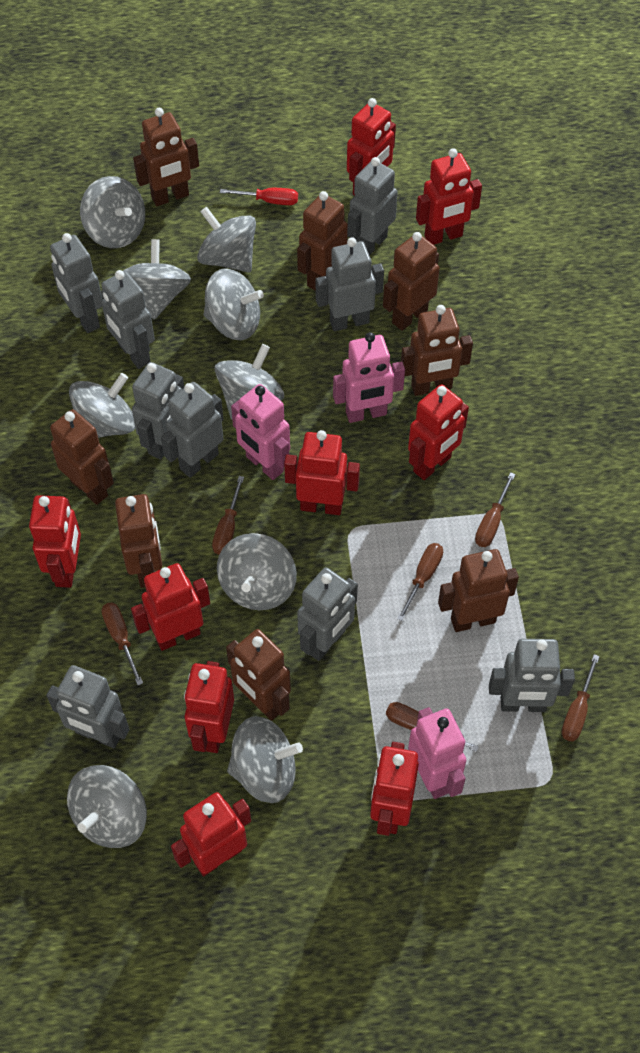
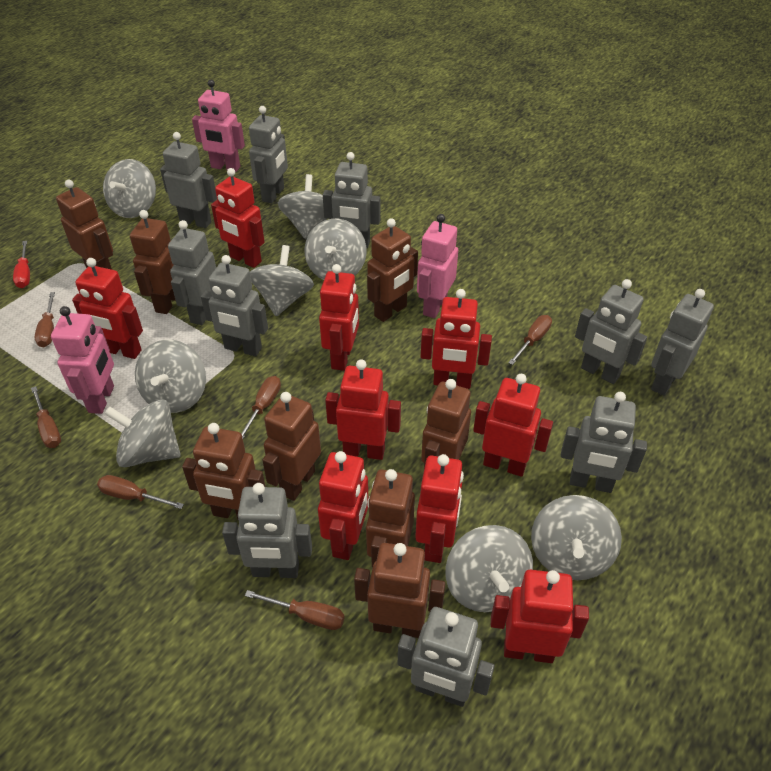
grey robot: [46,665,129,748] [50,233,103,333] [101,270,155,369] [132,362,184,459] [161,382,223,478] [297,567,358,661] [316,237,384,331] [347,157,398,256] [489,639,575,712] = 9 -> [160,132,217,228] [168,220,216,325] [201,255,268,356] [222,483,312,578] [249,106,288,203] [323,152,381,248] [398,607,495,707] [561,392,647,493] [575,279,647,384] [651,289,714,396] = 10
grey spinning top: [67,765,147,848] [69,373,135,438] [80,176,145,248] [123,239,191,320] [197,207,256,272] [204,268,264,340] [215,344,284,420] [217,533,297,610] [227,716,303,803] = 9 -> [103,159,156,218] [104,399,181,467] [135,340,206,413] [250,245,314,316] [278,174,327,239] [305,219,366,280] [445,525,533,612] [531,495,622,580] = 8

